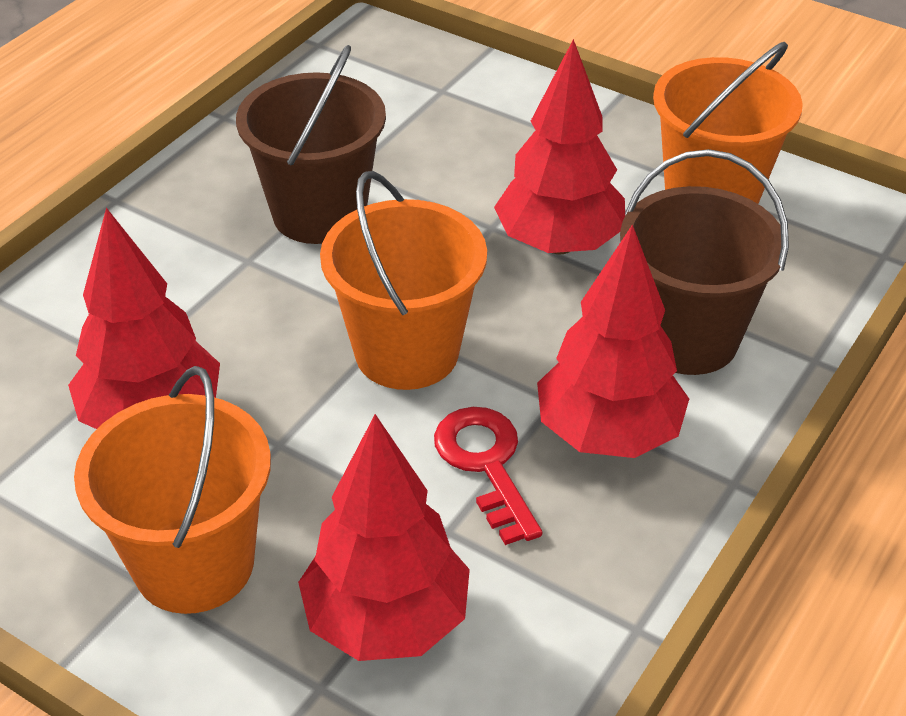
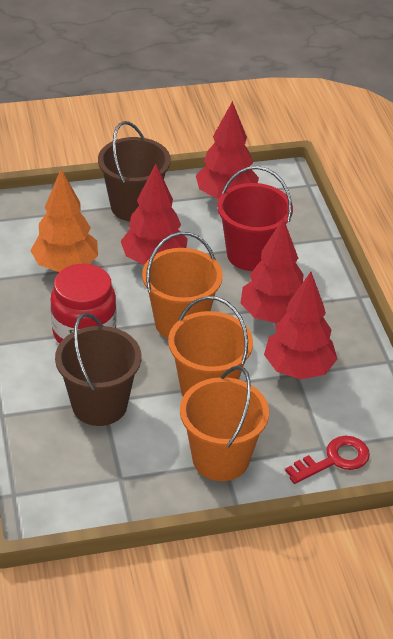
orange tree: none = 0 -> [30,169,98,272] = 1
red bucket: none = 0 -> [217,166,293,271] = 1
red jar: none = 0 -> [51,264,116,344] = 1

